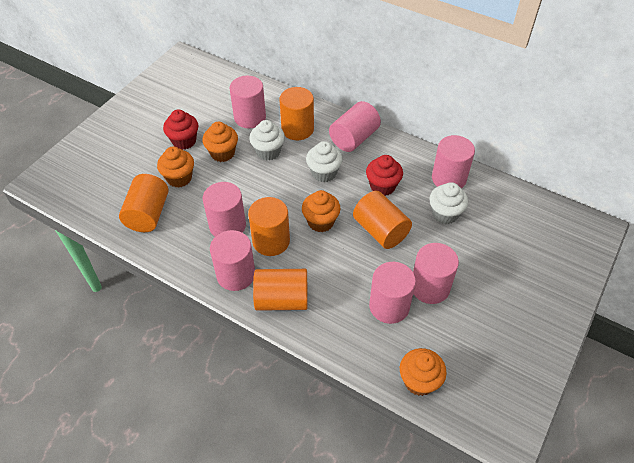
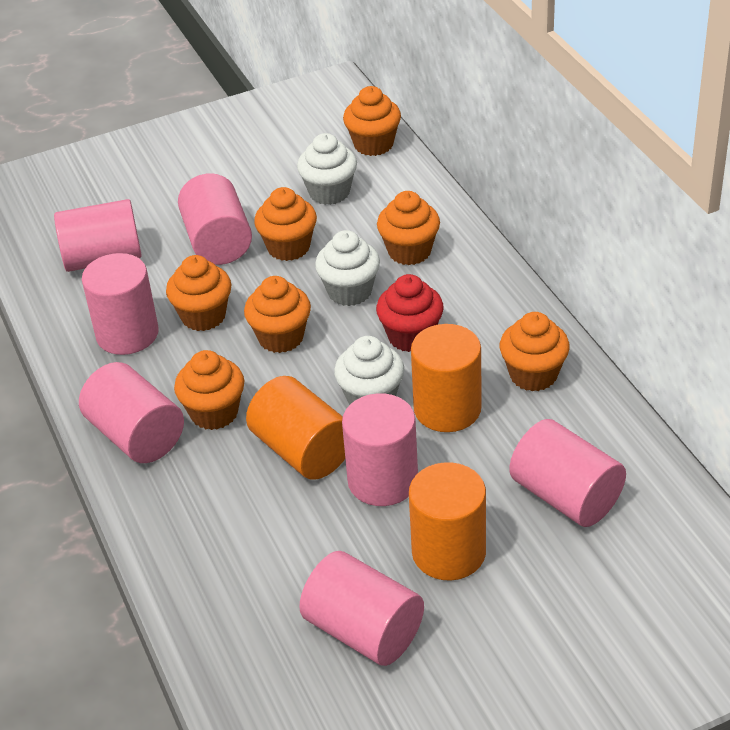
orange cupcake: [157,147,194,188] [202,122,238,162] [302,190,341,232] [400,348,447,396] = 4 -> [166,255,231,331] [174,350,244,430] [244,276,311,353] [254,187,317,261] [343,86,401,156] [377,191,440,265] [500,312,570,391] = 7
orange cylinder: [119,174,168,232] [248,197,290,256] [253,269,308,311] [279,87,314,140] [353,191,412,249] = 5 -> [246,376,345,480] [409,462,486,580] [411,324,481,432] = 3
red cupcake: [163,109,199,150] [366,155,403,196] = 2 -> [376,274,444,352] = 1

